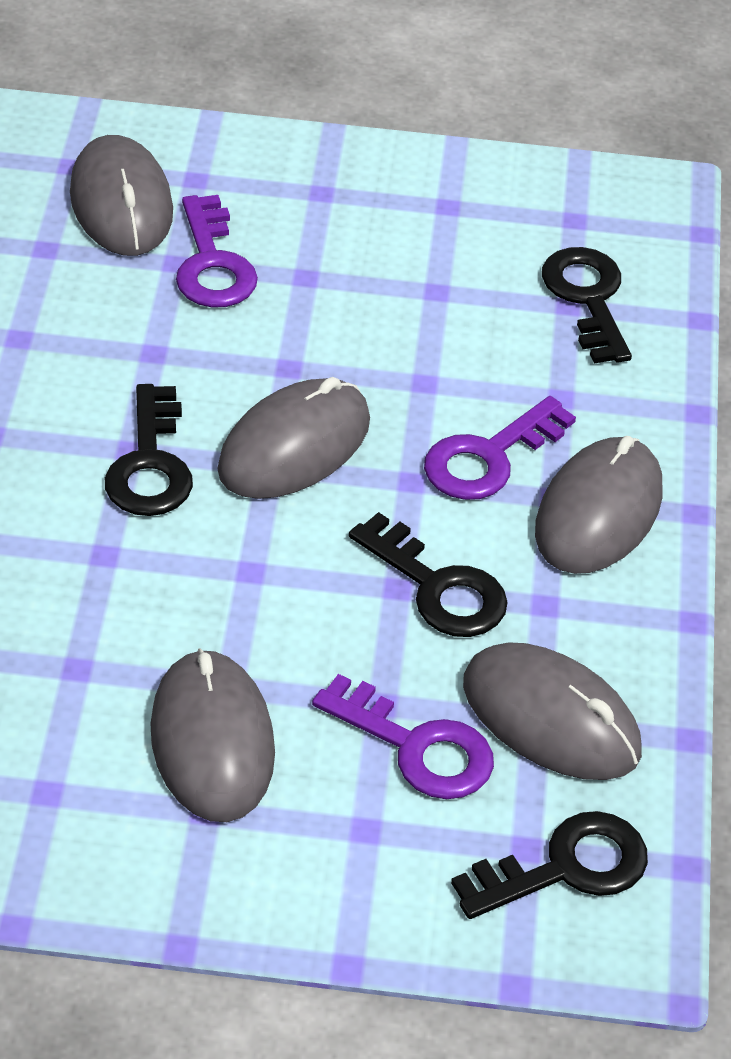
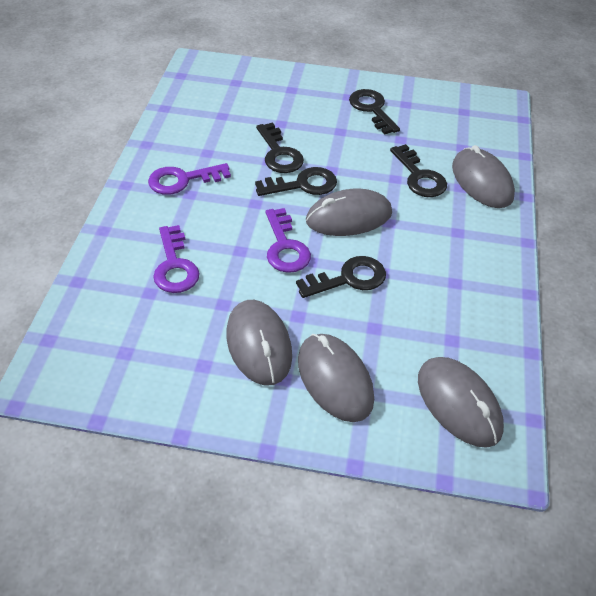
black key: [105,384,193,516] [349,512,508,637] [451,811,648,919] [542,247,632,364] = 4 -> [255,167,337,196] [256,122,304,173] [296,256,386,298] [349,89,400,135] [390,144,447,197] = 5

